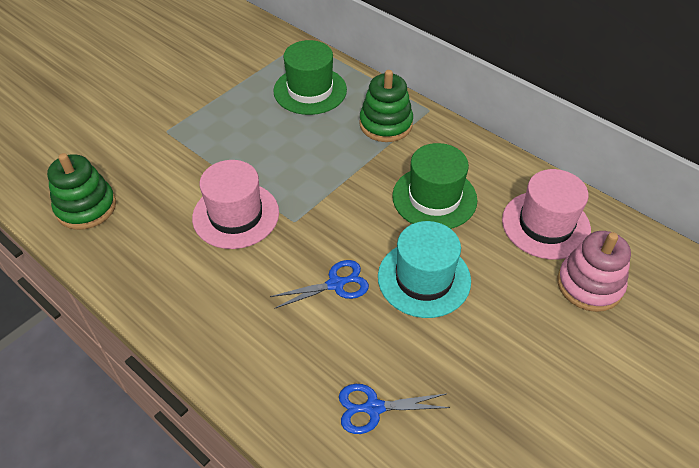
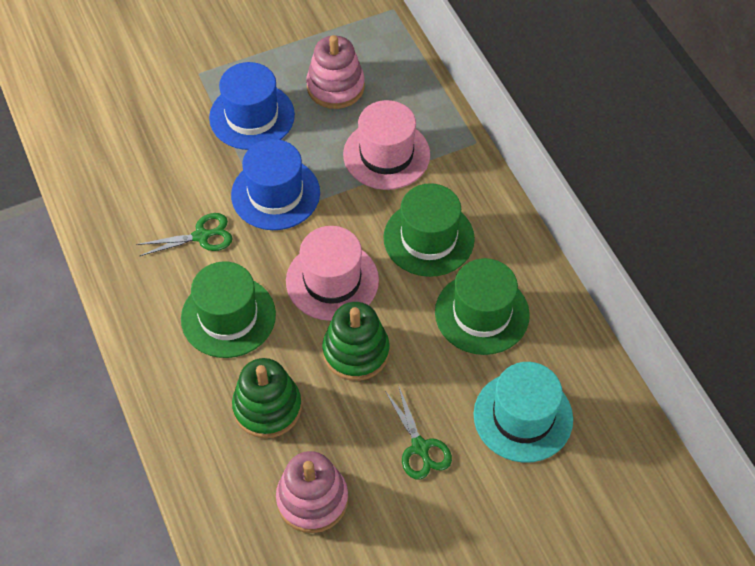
blue hat: none = 0 -> [209,62,295,150] [231,139,320,230] = 2
blue scissors: [270,260,369,309] [339,384,450,434] = 2 -> none = 0
green hat: [273,40,347,115] [392,143,477,229] = 2 -> [181,261,276,358] [383,183,475,277] [435,258,530,355] = 3
green scissors: none = 0 -> [136,213,233,256] [385,385,452,479] = 2
pink stacking toy: [557,231,631,312] = 1 -> [276,451,348,533] [306,35,365,109] = 2

